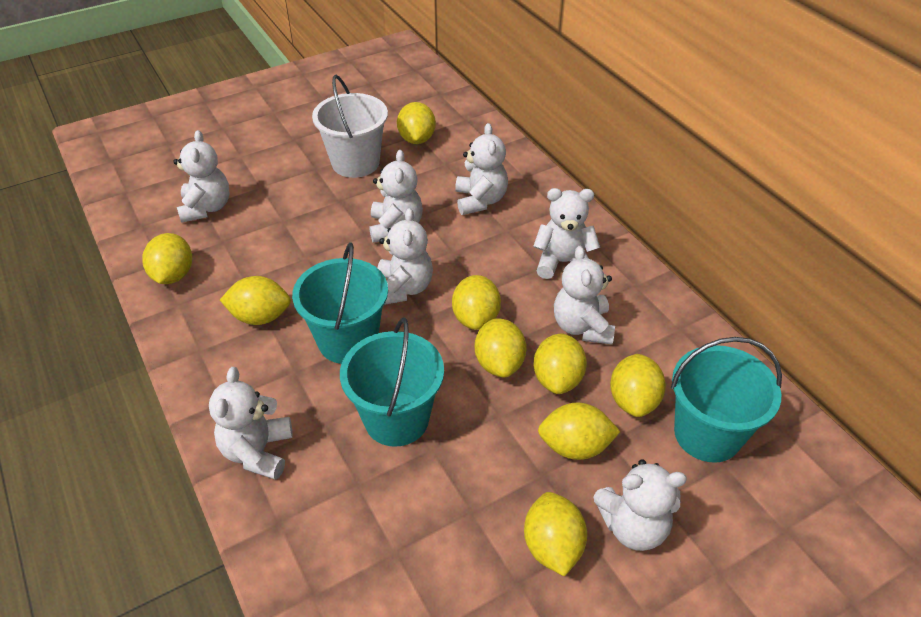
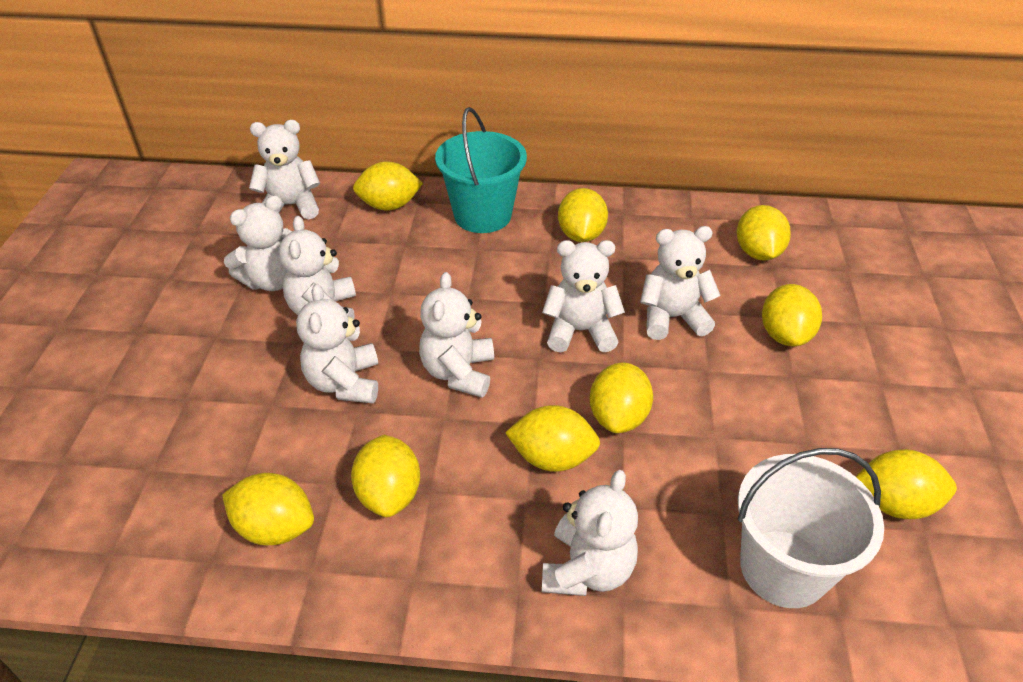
turquoise bucket: [292,242,388,364] [340,317,444,447] [671,337,782,463] = 3 -> [435,107,527,233] = 1

